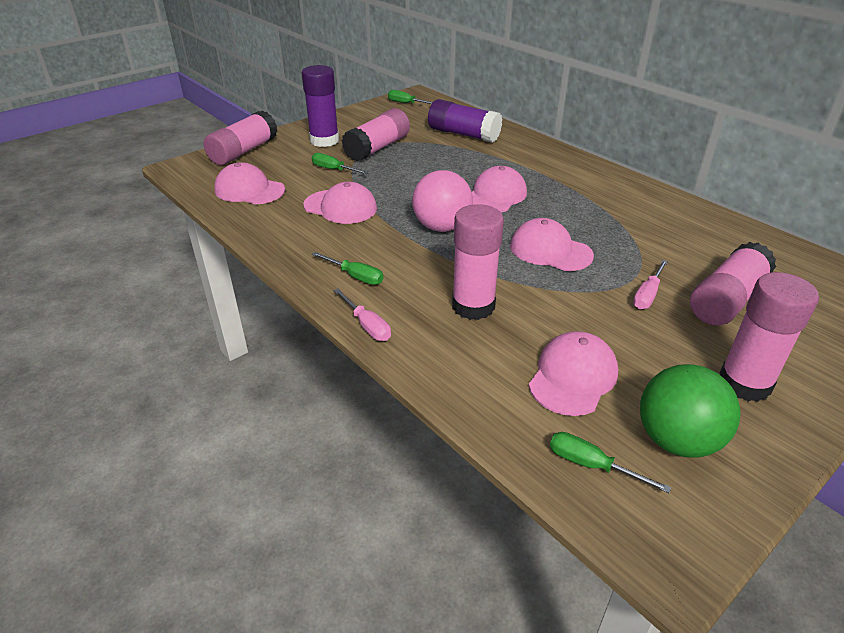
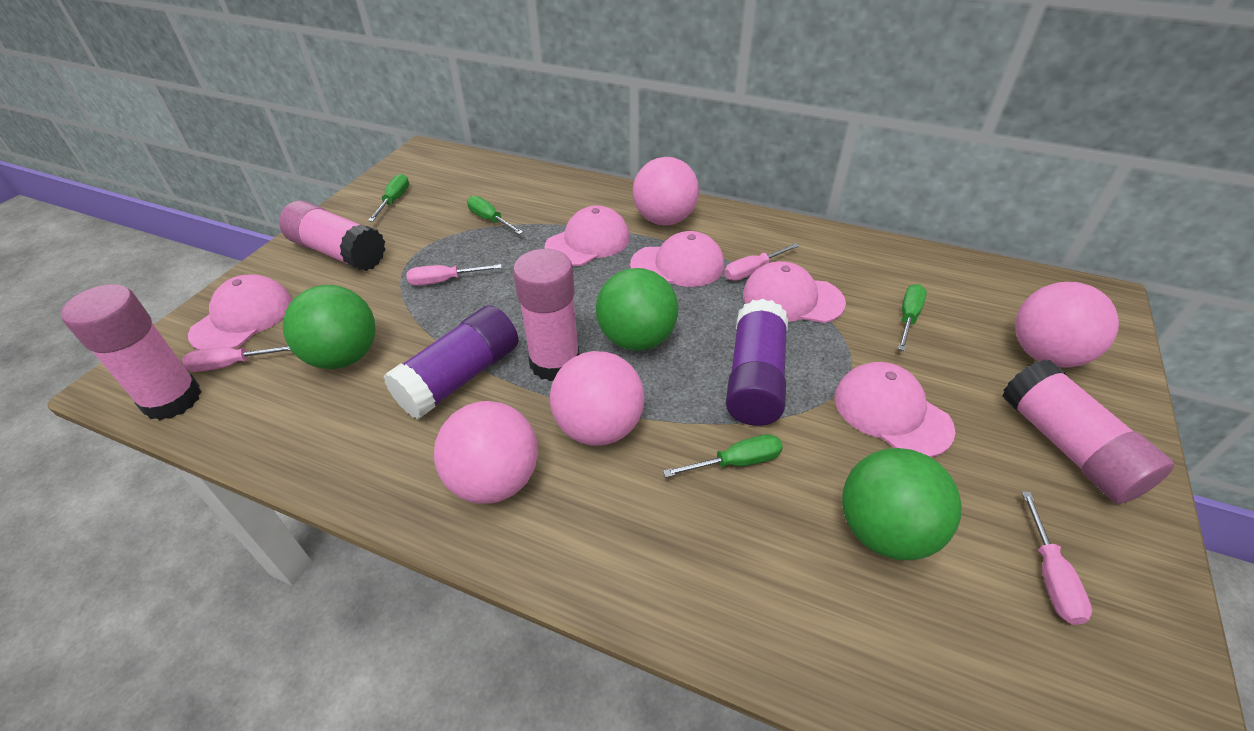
green ball: [640,364,741,458] = 1 -> [283,285,376,369] [596,268,678,351] [842,448,962,560] = 3
pink ball: [412,170,473,232] = 1 -> [434,401,538,504] [550,351,645,446] [633,157,699,225] [1015,282,1119,367] = 4
pink glue stick: [204,110,278,165] [342,108,410,162] [452,204,504,320] [690,242,776,325] [720,272,819,402] = 5 -> [61,284,202,420] [279,201,386,271] [513,249,580,381] [1002,359,1174,504] = 4
pink screwdriver: [333,289,391,341] [633,260,668,309] = 2 -> [182,346,291,372] [406,264,502,286] [724,243,799,281] [1022,491,1092,625] = 4

